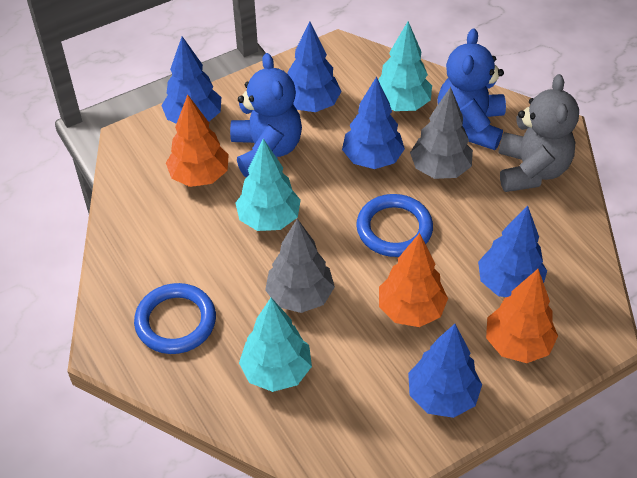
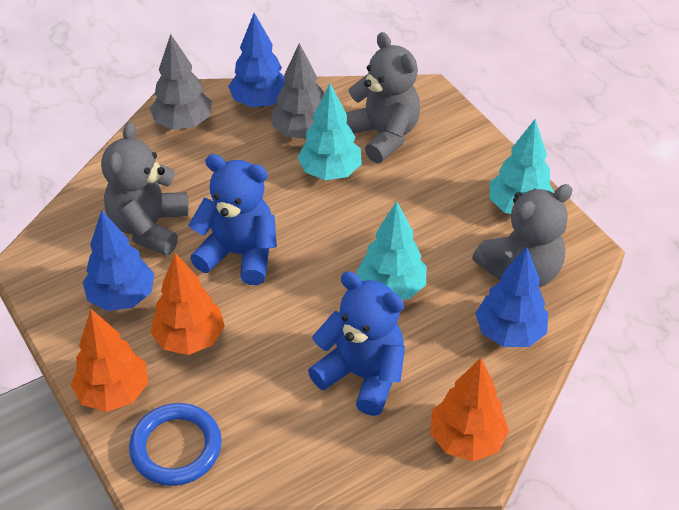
blue ring: [134,283,216,354] [356,194,433,257] = 2 -> [129,403,222,486] = 1
blue tree: [161,36,221,124] [287,22,342,112] [342,76,405,169] [408,324,482,418] [478,205,547,297] = 5 -> [83,210,154,311] [228,13,285,107] [475,247,548,347] = 3
grey teddy bear: [498,74,579,192] = 1 -> [101,122,189,256] [346,32,420,163] [472,184,573,287] = 3

